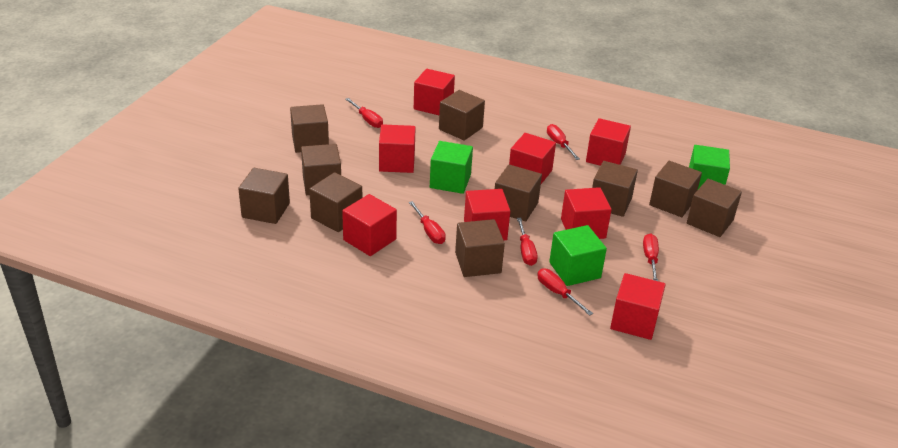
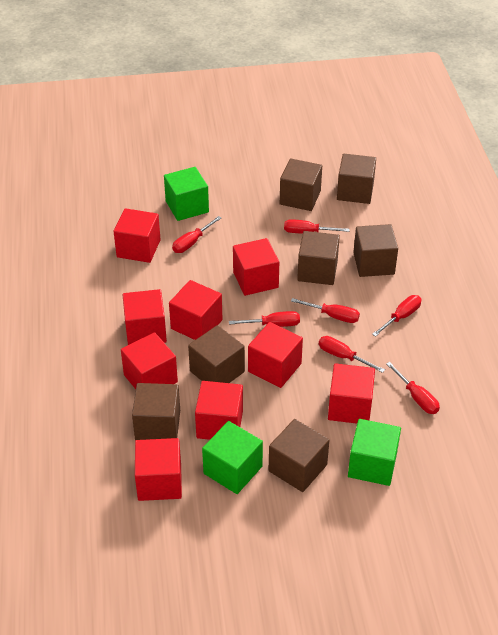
brown cube: [238,168,290,224] [290,104,329,153] [301,144,341,195] [309,172,362,232] [439,90,485,140] [455,219,505,277] [495,165,542,221] [592,161,638,217] [649,161,702,217] [687,179,742,237] = 10 -> [132,383,180,441] [188,325,245,383] [269,419,329,492] [280,158,322,211] [297,231,340,285] [337,154,376,204] [353,224,398,277] = 7
red cube: [342,194,397,256] [379,124,416,173] [414,69,455,115] [464,189,510,240] [509,133,556,184] [561,187,612,239] [586,118,631,166] [610,273,666,340] = 8 -> [114,208,161,263] [121,332,178,389] [123,289,167,345] [135,438,182,501] [169,280,222,340] [195,381,243,440] [233,238,279,296] [248,322,303,388] [328,363,375,424] = 9
red screwdriver: [345,98,383,128] [409,201,446,244] [517,218,538,266] [537,268,593,316] [547,124,580,160] [643,234,659,281] = 6 -> [172,216,221,253] [229,311,300,327] [284,219,350,233] [291,298,360,323] [319,336,385,373] [372,295,421,337] [386,362,440,414] = 7

